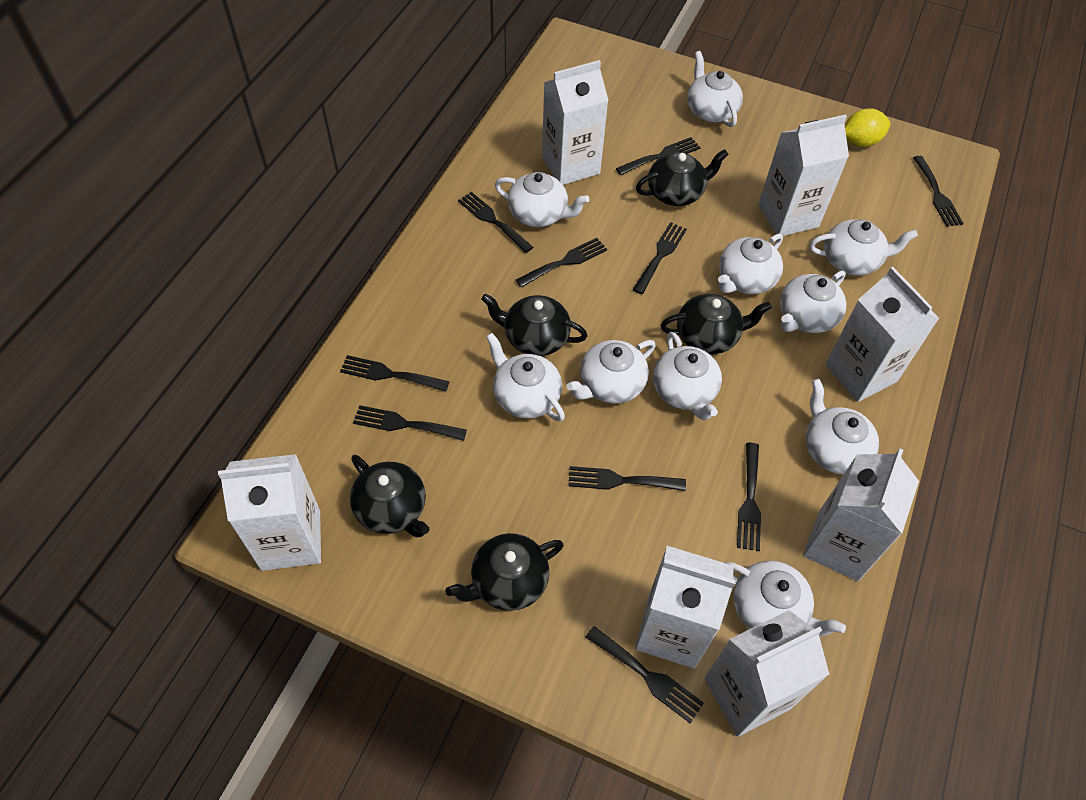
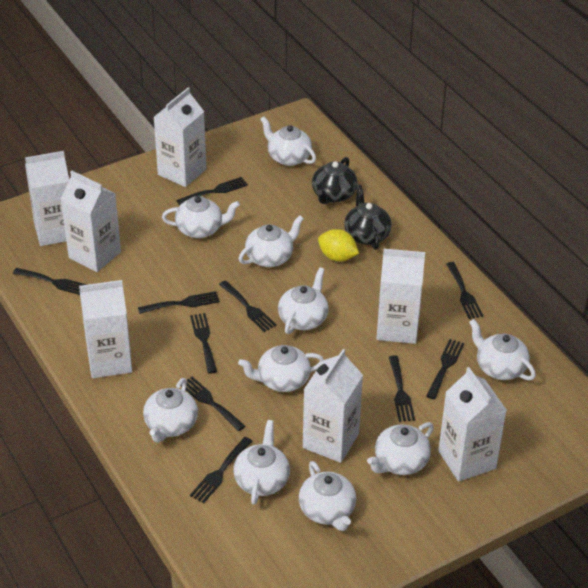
black teapot: [350,455,429,537] [446,533,564,611] [481,294,587,356] [636,149,729,206] [661,294,772,354] = 5 -> [312,157,358,204] [344,185,392,250] = 2

